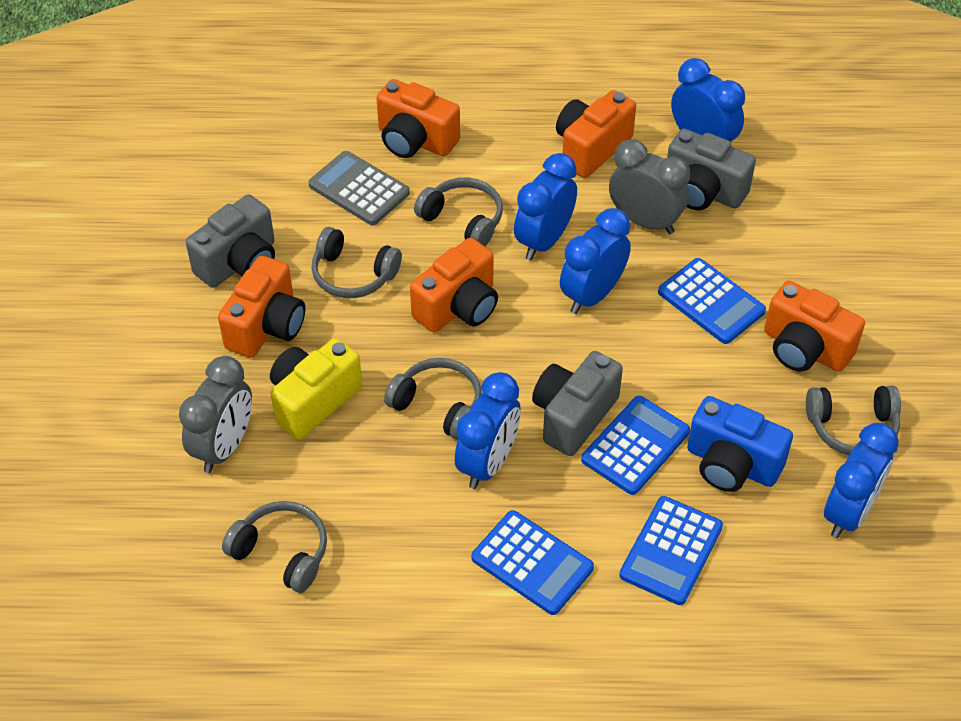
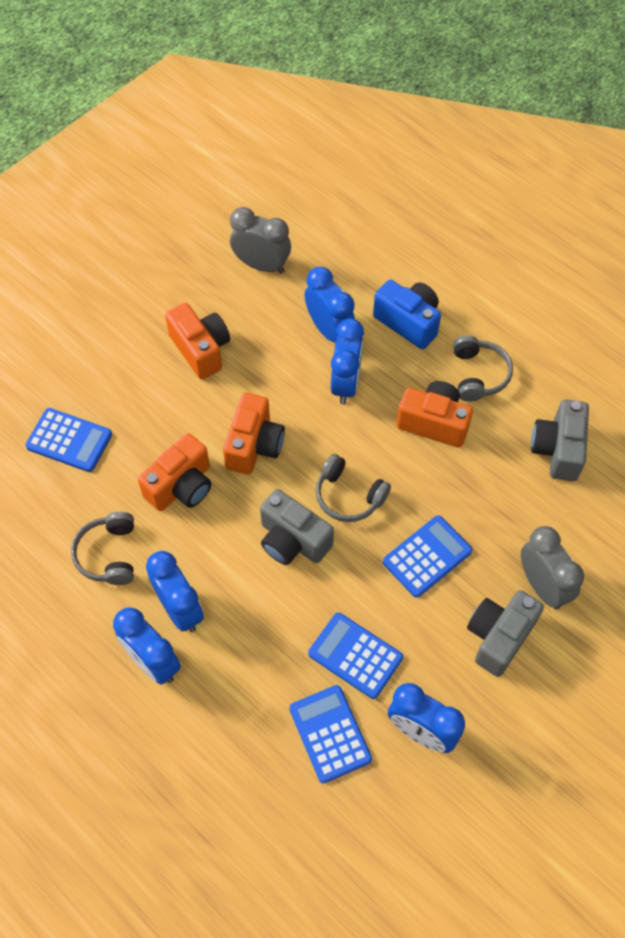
grey calculator: [309,151,410,225] = 1 -> none = 0
grey headphones: [222,501,327,593] [312,227,402,298] [384,358,482,440] [414,177,503,246] [806,386,901,455] = 5 -> [71,512,134,585] [316,454,391,522] [453,335,513,402] = 3
orange camera: [218,256,305,358] [376,79,460,158] [410,238,498,333] [556,90,636,178] [764,281,865,372] = 5 -> [138,433,211,511] [165,303,230,379] [223,393,285,475] [397,381,473,448] = 4
yellow camera: [270,338,362,440] = 1 -> none = 0

